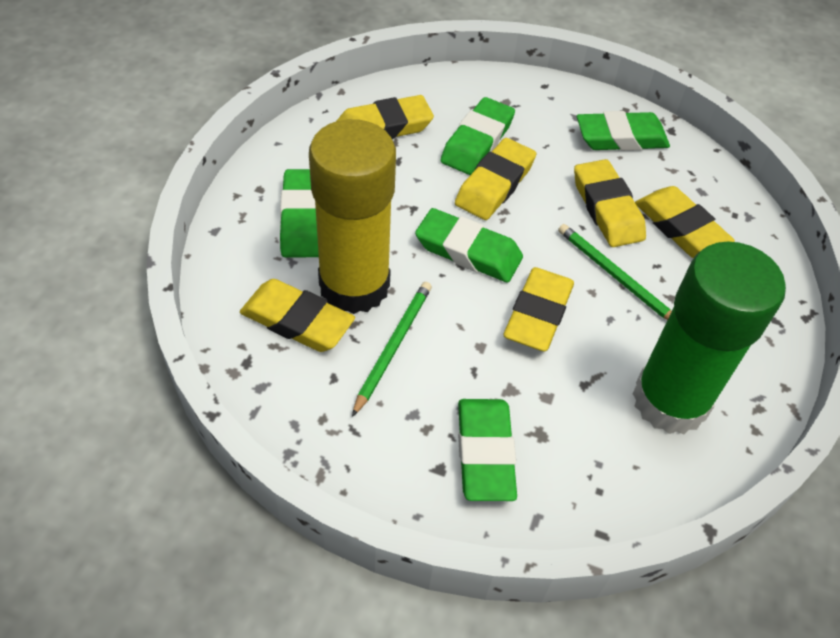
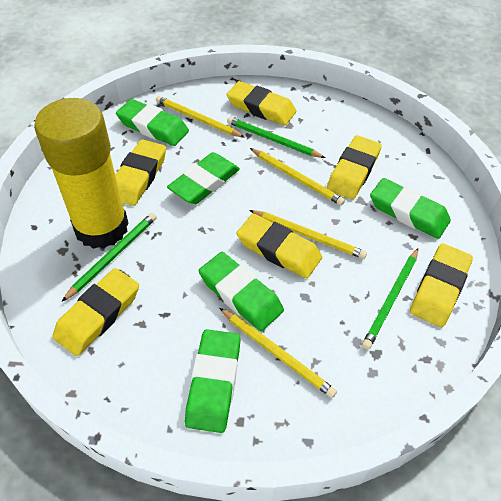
green glue stick: [632,241,786,434] = 1 -> none = 0
green pencil: [352,282,432,417] [558,224,672,320] = 2 -> [62,213,157,302] [227,117,325,158] [362,248,418,350] = 3
yellow pencil: none = 0 -> [156,96,245,138] [219,308,337,398] [250,148,345,206] [250,210,367,259] = 4

